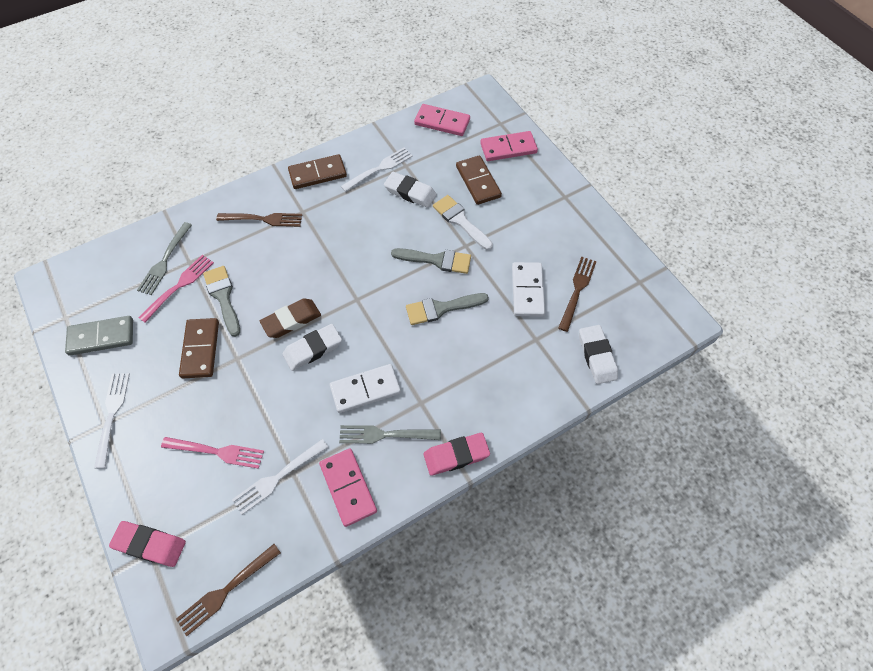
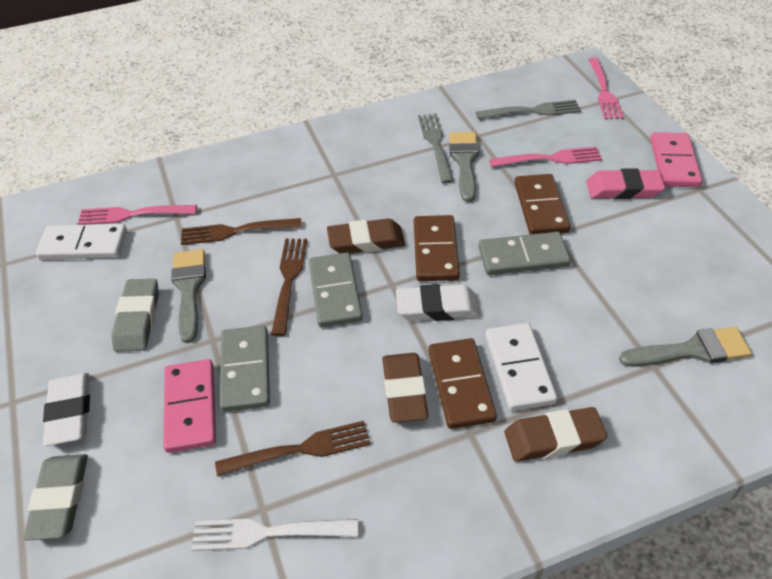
brown eraser: [260,298,321,338] = 1 -> [327,218,405,254] [382,353,429,423] [505,407,607,462] = 3
grey domino: [65,316,133,356] = 1 -> [220,325,270,412] [309,252,363,327] [479,232,571,275] = 3
grey eraser: none = 0 -> [23,454,88,541] [111,279,159,352] = 2
pink domino: [319,448,377,527] [414,104,470,136] [480,131,538,161] = 3 -> [163,359,216,453] [650,132,702,187] = 2
pink eraser: [109,521,186,567] [424,433,490,476] = 2 -> [586,168,665,199] = 1
pink fork: [138,255,214,323] [161,437,264,469] = 2 -> [77,205,197,225] [489,147,602,167] [588,57,624,119] = 3
white brush: [433,195,493,250] = 1 -> none = 0
white eraser: [283,324,342,371] [384,172,437,208] [579,325,618,384] = 3 -> [43,373,90,446] [396,284,479,321] = 2
white fork: [94,373,130,468] [232,439,328,515] [341,147,413,192] = 3 -> [191,519,358,551] = 1

